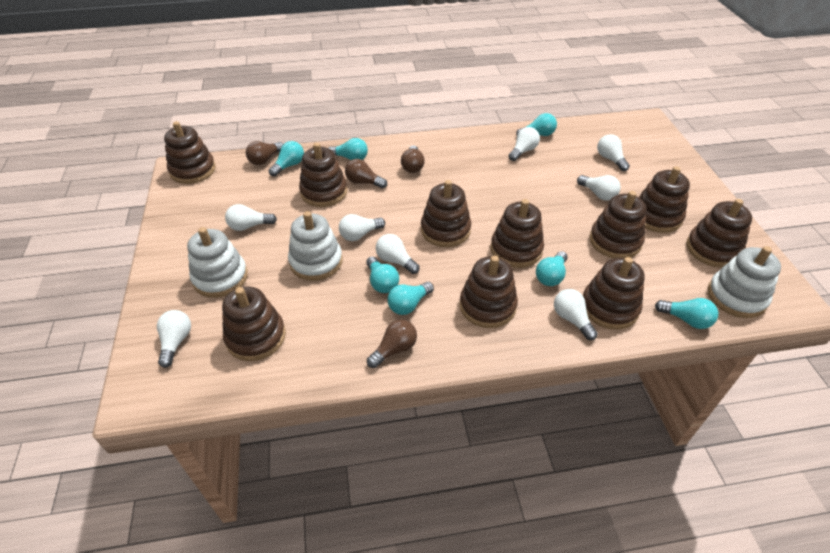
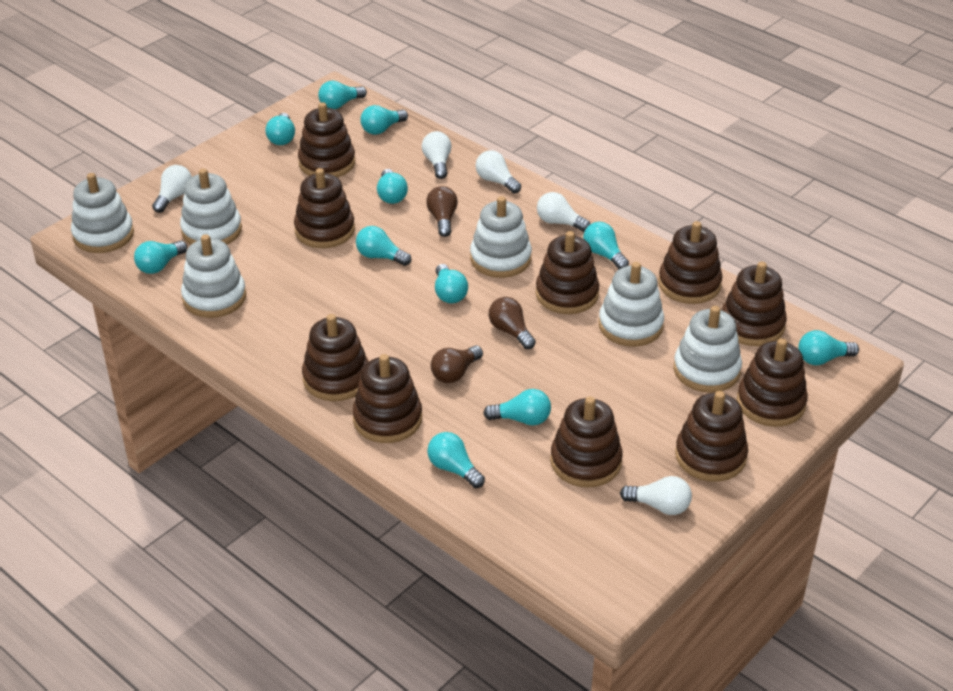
brown light bulb: [246,141,283,165] [345,159,387,189] [367,319,417,368] [401,145,425,173] = 4 -> [426,186,458,237] [431,346,483,383] [489,297,536,349] = 3
turquoise light bulb: [269,141,304,177] [329,138,368,160] [366,257,399,293] [387,282,434,315] [516,113,557,136] [536,251,568,286] [655,298,718,329] = 7 -> [134,241,187,274] [265,113,295,145] [318,81,367,109] [356,226,411,266] [360,105,408,135] [377,169,408,204] [427,432,485,488] [435,264,468,303] [483,389,551,426] [583,222,629,269] [798,330,859,365] = 11
white light bulb: [157,310,191,368] [225,204,277,231] [339,214,385,241] [376,234,420,274] [509,127,540,161] [554,289,598,340] [577,175,621,201] [597,134,630,171] = 8 -> [152,165,192,213] [422,131,452,179] [476,150,521,194] [537,192,590,232] [620,476,692,515] = 5
white stacking toy: [187,227,248,298] [288,211,342,281] [708,246,781,318] = 3 -> [71,173,134,253] [180,168,242,245] [181,234,246,318] [470,196,532,278] [599,262,664,347] [674,306,742,393] = 6

